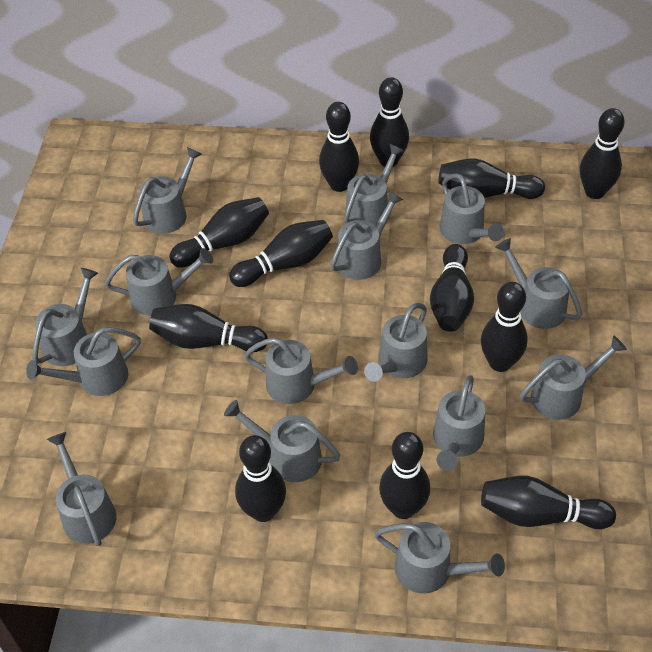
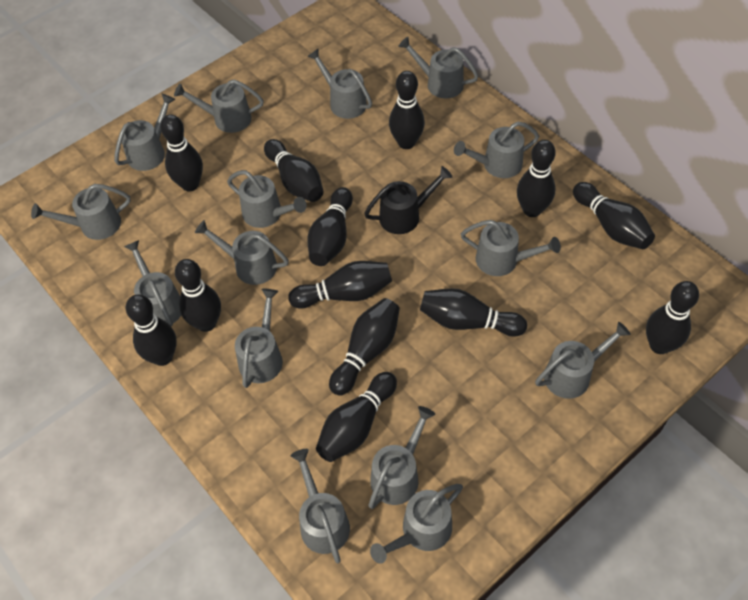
black bowling pin: [149,304,268,352] [169,197,269,268] [229,220,333,287] [235,435,286,522] [319,102,359,192] [370,77,409,167] [379,432,430,519] [430,244,474,332] [438,158,545,199] [481,282,528,372] [481,476,616,529] [580,108,625,199] = 12 -> [126,295,177,366] [160,114,203,191] [175,259,221,332] [264,139,324,202] [288,261,392,309] [307,187,353,266] [316,372,397,462] [329,298,400,396] [389,71,425,149] [420,288,527,337] [517,140,556,217] [573,182,655,249] [646,281,699,354] = 13
black watering can: none = 0 -> [364,166,453,234] = 1

